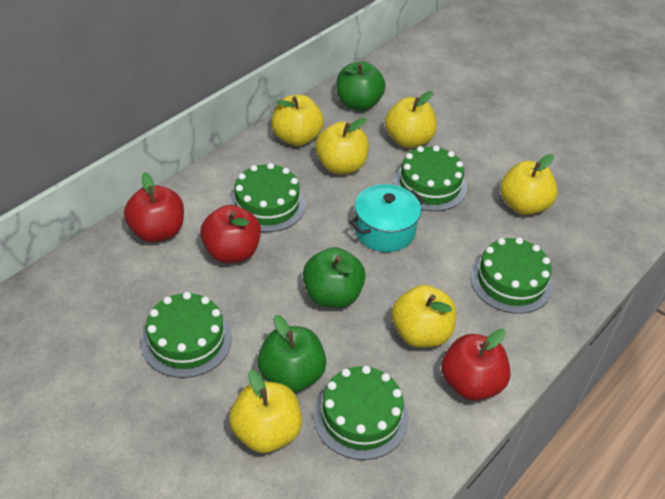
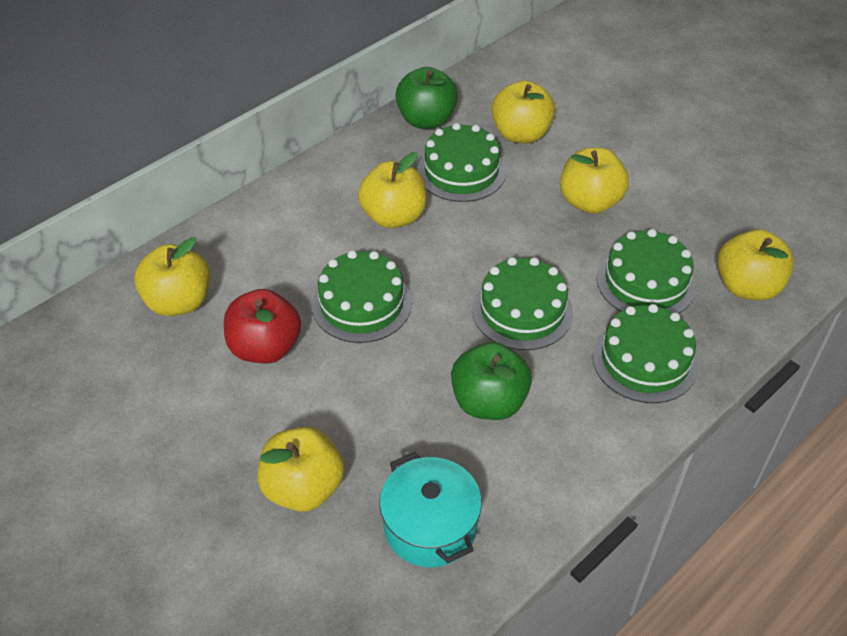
green apple: [257,315,327,392] [303,247,366,308] [336,62,386,111] = 3 -> [395,67,458,129] [451,342,532,420] = 2
red apple: [124,172,184,243] [200,205,261,263] [441,329,510,401] = 3 -> [224,289,301,363] = 1

